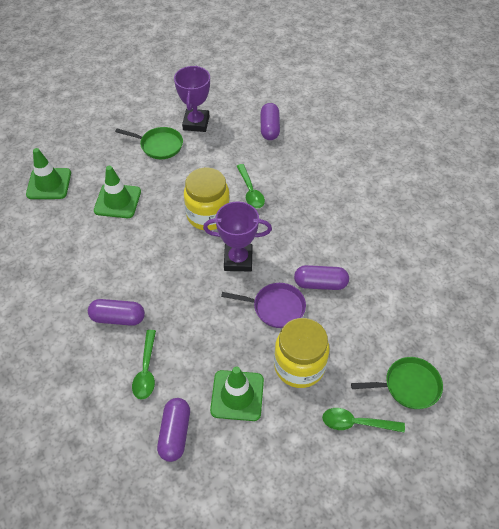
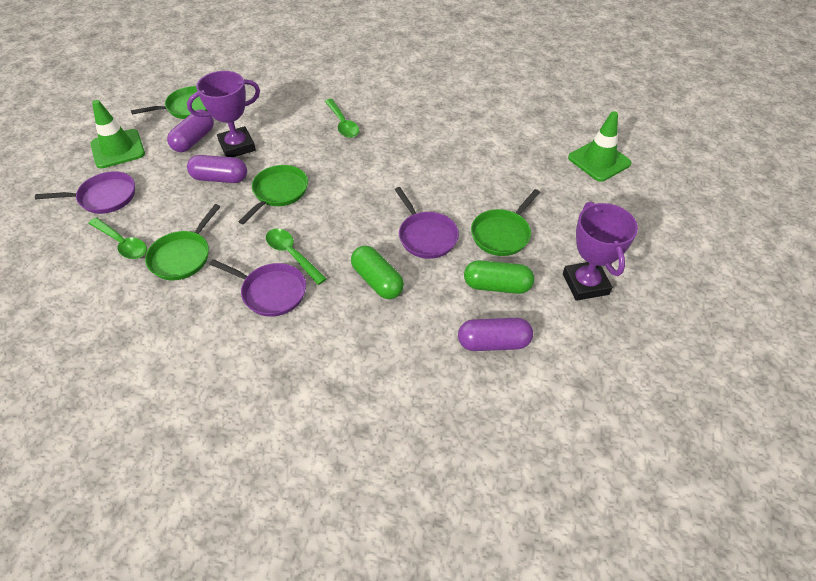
green capsule: none = 0 -> [351,245,404,299] [464,260,534,294] = 2
green pan: [115,127,183,159] [351,357,443,409] = 2 -> [131,86,208,119] [145,204,220,280] [238,165,308,224] [471,189,540,256] = 4
green traffic cone: [26,148,71,199] [94,166,141,218] [210,366,264,421] = 3 -> [91,100,145,169] [568,111,632,182] = 2
purple capsule: [88,299,145,326] [157,398,190,462] [261,103,280,140] [294,265,349,290] = 4 -> [167,110,214,152] [187,155,247,183] [458,318,533,351] = 3
purple pan: [221,283,306,328] = 1 -> [35,171,135,214] [209,259,306,317] [395,187,459,259] = 3
yellow jar: [184,167,230,230] [274,318,330,388] = 2 -> none = 0

